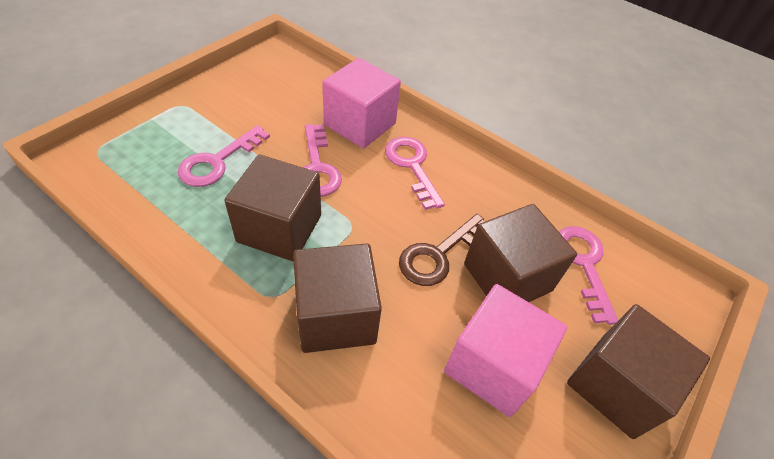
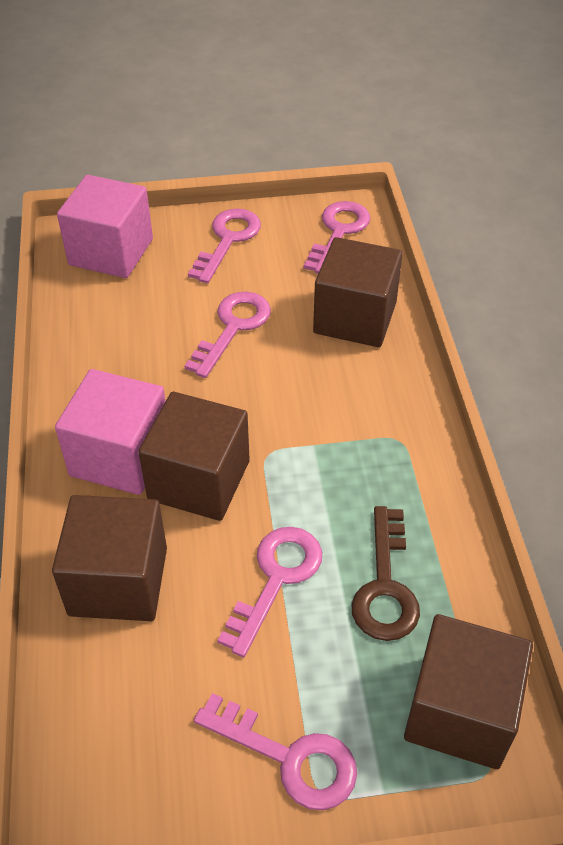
pink key: [177,125,270,187] [303,124,342,197] [385,137,445,210] [559,226,618,325] = 4 -> [185,291,271,378] [188,208,261,283] [194,693,357,810] [217,527,322,657] [304,201,370,274] = 5

